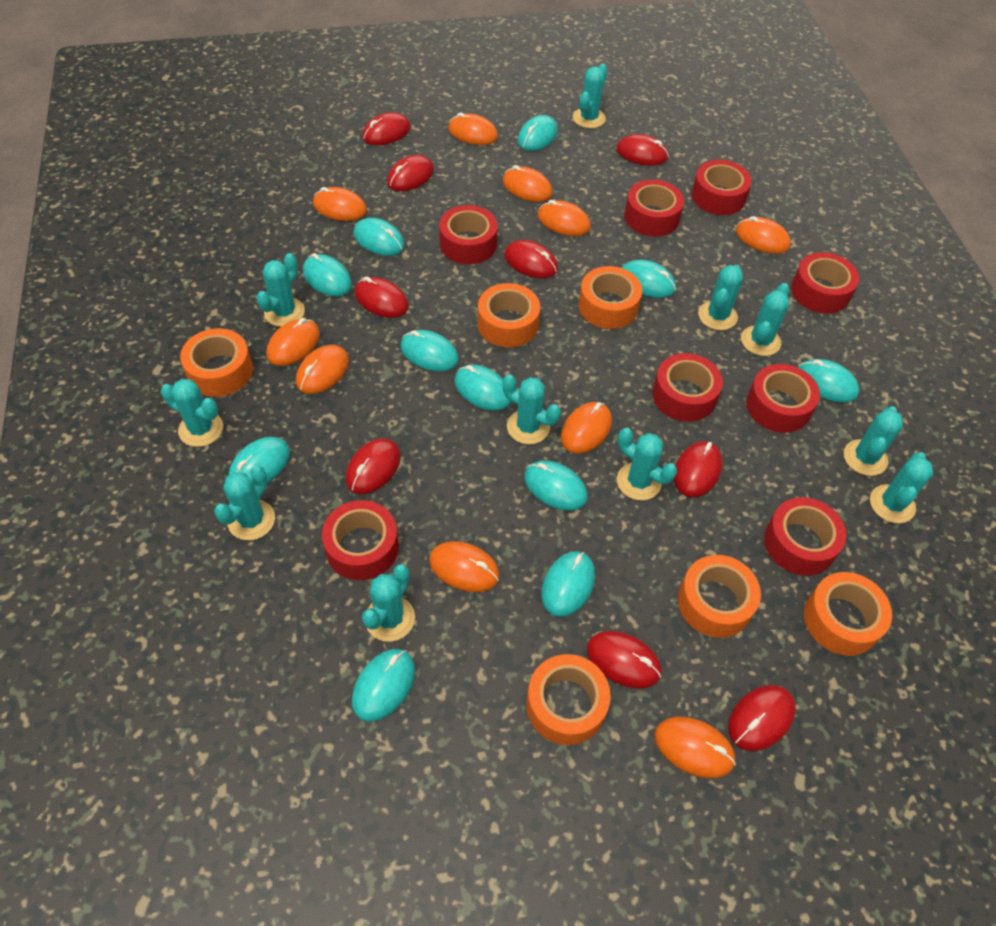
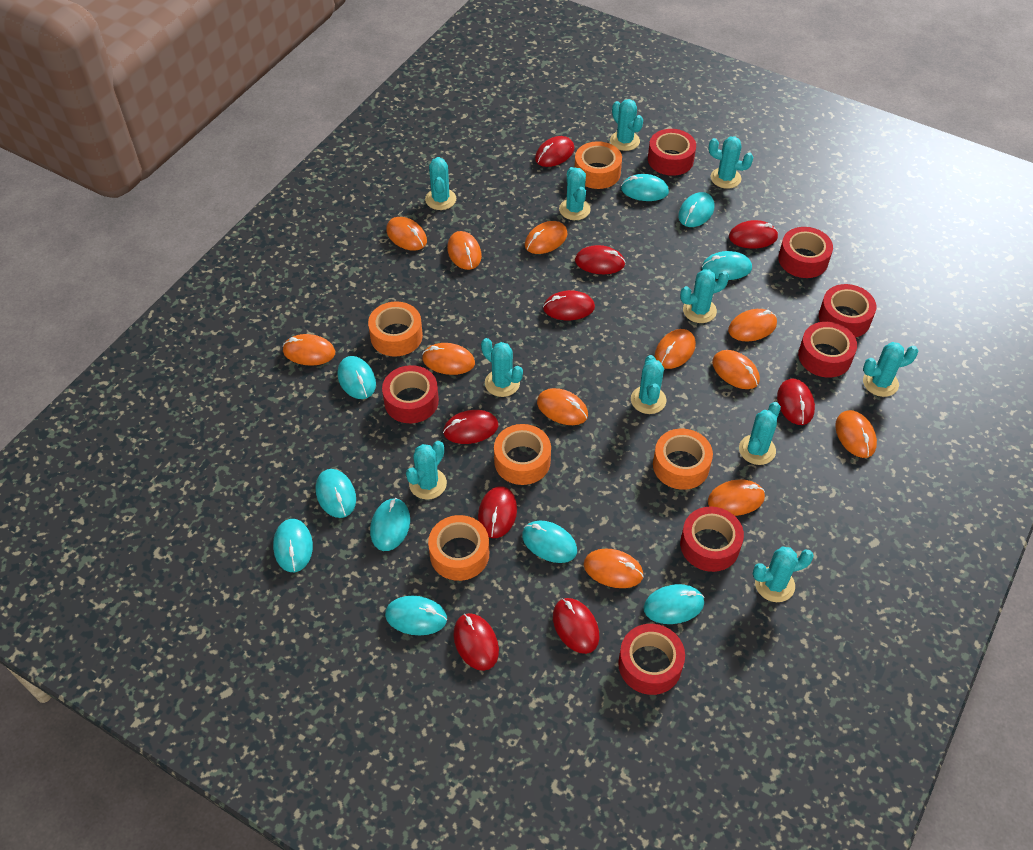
orange mouse: [267,318,320,366] [296,345,349,394] [313,187,367,221] [429,541,500,592] [448,113,498,145] [503,165,552,202] [538,200,591,236] [561,402,612,453] [655,717,736,778] [736,216,791,254] = 10 -> [282,334,335,366] [386,217,427,251] [422,343,475,375] [447,231,482,270] [525,221,568,254] [537,388,588,425] [584,548,644,588] [655,329,696,369] [708,479,765,516] [712,350,760,389] [728,309,777,341] [835,410,877,458] = 12
orange tape: [180,328,253,397] [478,283,540,347] [526,654,611,745] [579,266,642,329] [678,555,761,638] [804,572,892,656] = 6 -> [368,301,423,357] [428,515,489,581] [494,424,551,485] [575,141,622,189] [653,429,713,490] = 5
red tape: [322,500,399,580] [439,205,498,264] [624,180,684,237] [652,353,723,422] [691,160,752,215] [746,364,820,433] [764,497,846,576] [791,252,859,314] = 8 -> [382,365,439,423] [618,624,685,695] [648,129,696,176] [680,506,744,572] [778,227,833,278] [798,322,857,378] [819,284,876,338] = 7
turquoise mouse: [229,437,290,483] [303,253,352,296] [352,649,415,722] [354,218,405,256] [401,330,459,372] [454,365,511,411] [518,115,558,151] [524,460,587,511] [541,551,595,617] [622,260,676,298] [798,359,859,403] = 11 -> [273,519,313,572] [316,469,356,518] [337,356,376,399] [370,498,410,551] [385,596,447,635] [522,520,577,563] [621,174,669,201] [644,584,704,624] [678,192,714,227] [702,251,752,280] = 10

